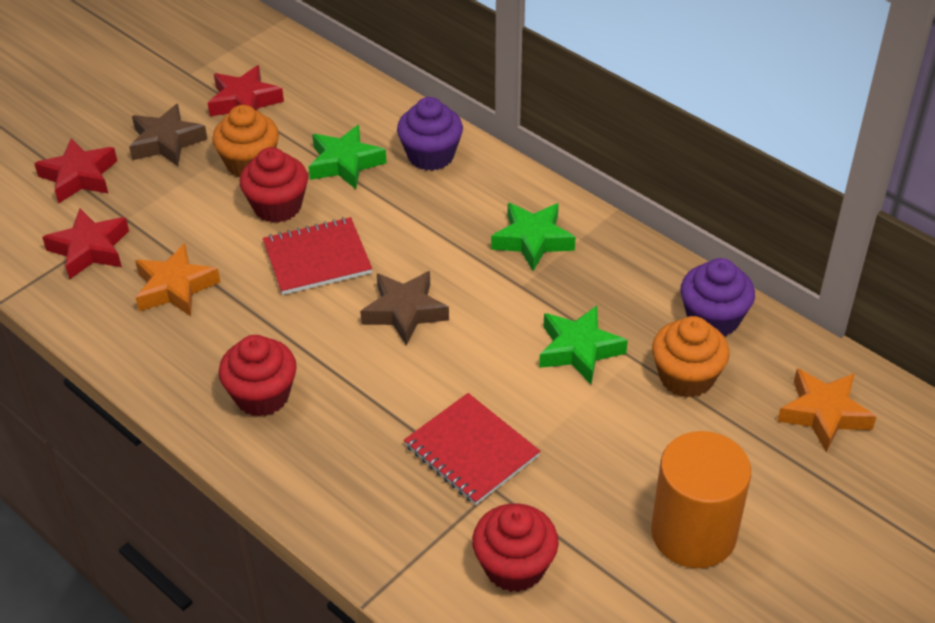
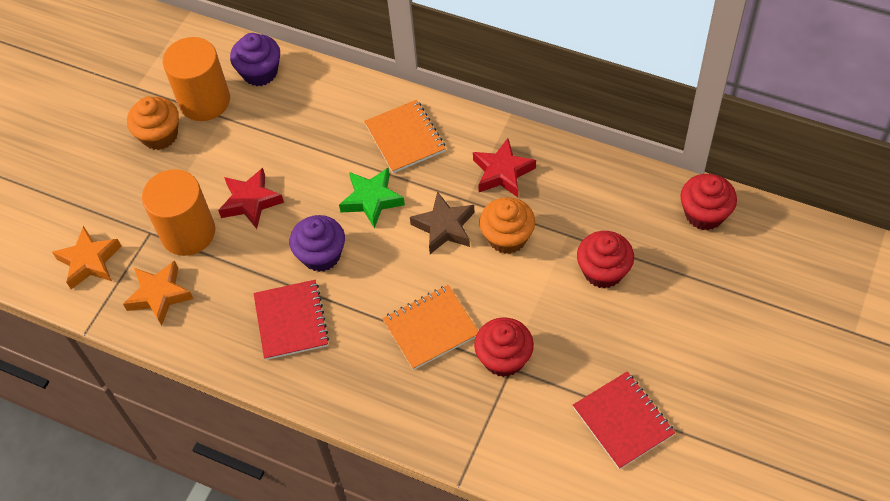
brown star: [129,104,207,166] [360,271,449,346] = 2 -> [410,191,475,254] = 1
green star: [309,125,387,189] [491,203,576,271] [539,306,628,384] = 3 -> [339,168,405,229] = 1
orange cylinder: [651,431,751,568] = 1 -> [142,169,215,256] [163,37,230,121] = 2
orange notebook: none = 0 -> [364,100,446,173] [382,285,478,370] = 2
red star: [34,138,117,204] [42,208,129,280] [208,65,284,116] = 3 -> [218,168,284,229] [473,138,536,197] = 2

